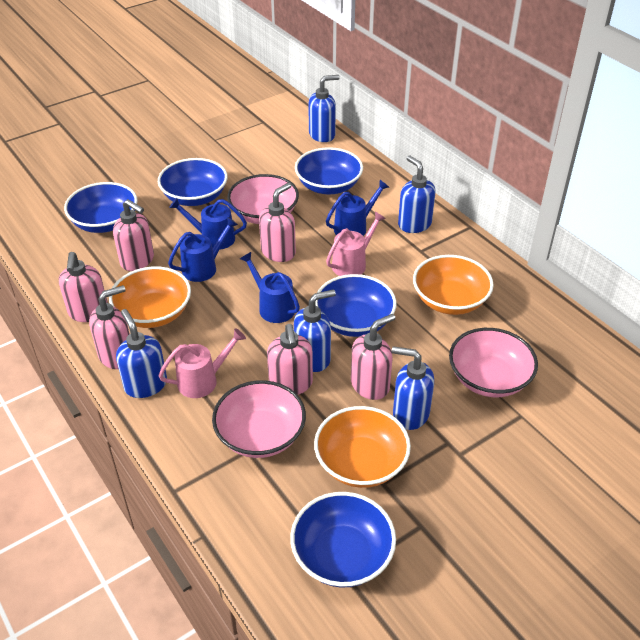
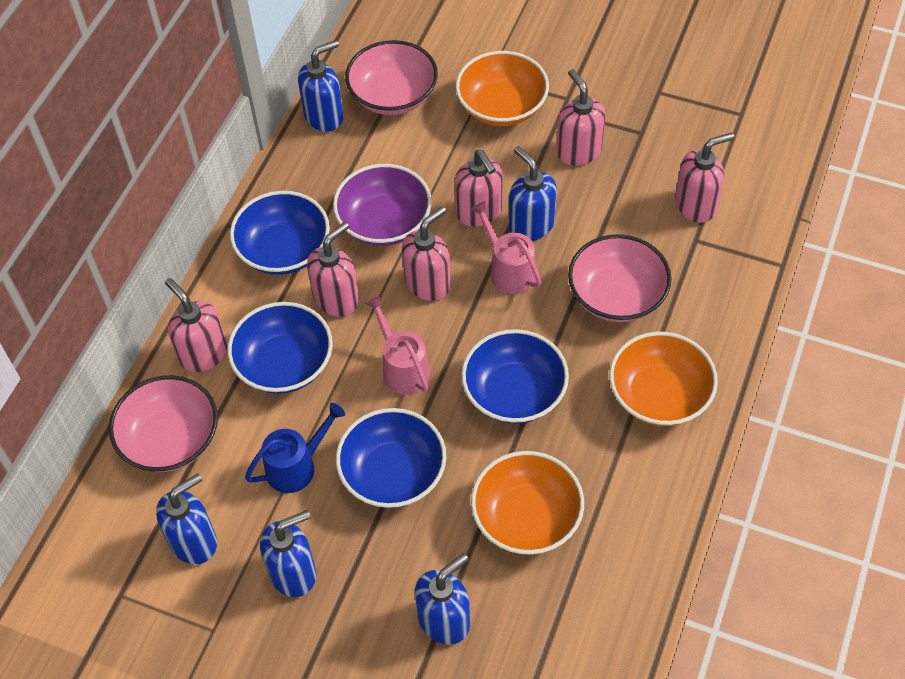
blue bowl: [64,182,138,233] [158,158,228,206] [290,492,396,588] [295,147,363,195] [315,274,397,337] = 5 -> [227,302,333,394] [230,191,330,275] [336,408,446,508] [461,329,569,424] = 4
blue watering can: [168,217,238,282] [169,198,247,250] [240,252,300,323] [326,180,389,236] = 4 -> [245,403,345,493] = 1
purple bowl: none = 0 -> [333,164,432,246] = 1

